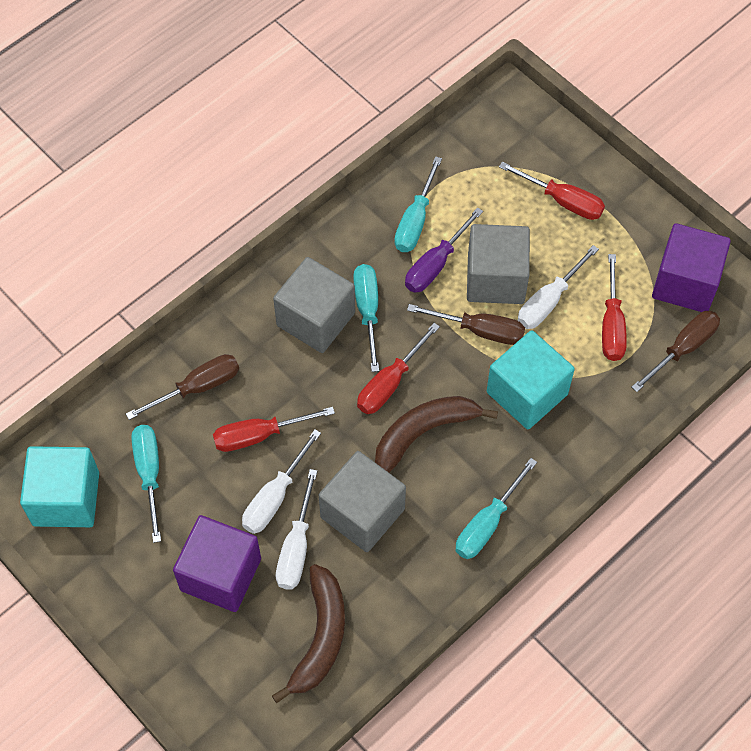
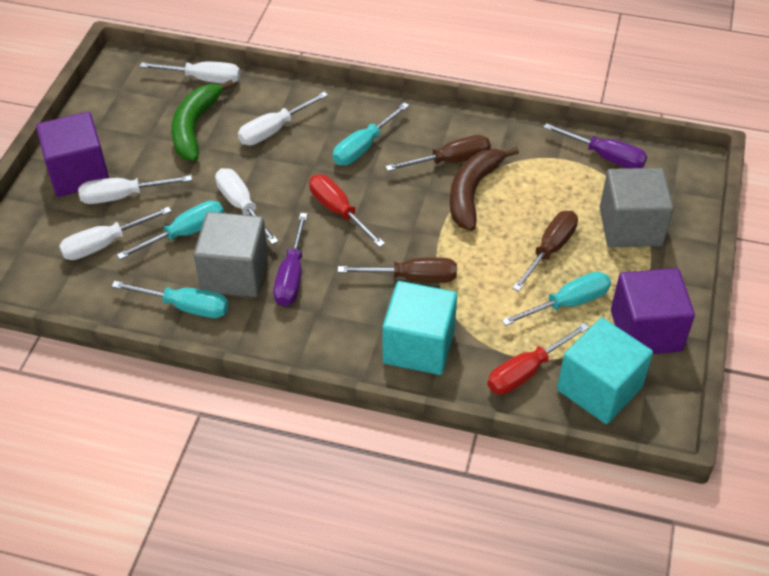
brown banana: [272,564,345,703] [375,396,498,473] = 2 -> [450,147,519,231] = 1
green banana: none = 0 -> [171,80,234,161] = 1
grey cube: [273,257,355,353] [319,451,406,552] [467,224,530,304] = 3 -> [194,212,268,297] [600,168,673,247] = 2
purple screwdriver: [405,207,483,293] = 1 -> [273,213,307,306] [543,123,647,168] = 2
red screwdriver: [213,407,335,452] [357,323,440,414] [499,162,605,220] [602,254,627,361] = 4 -> [309,174,385,247] [487,323,589,395] = 2
white screwdriver: [242,429,321,534] [276,469,317,589] [518,245,599,329] = 3 -> [59,207,172,260] [78,175,192,204] [140,62,241,84] [215,168,279,245] [238,92,328,145] = 5

